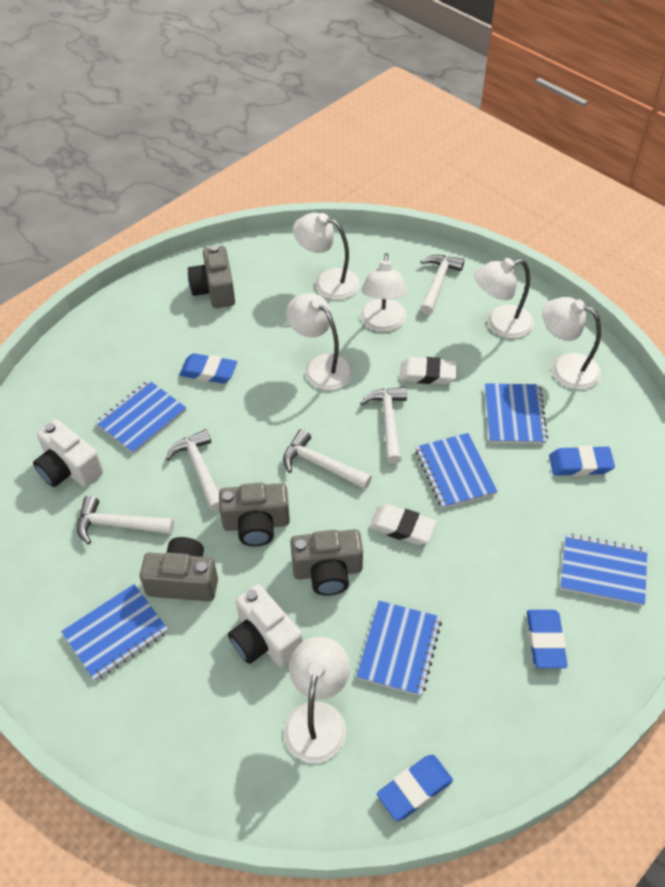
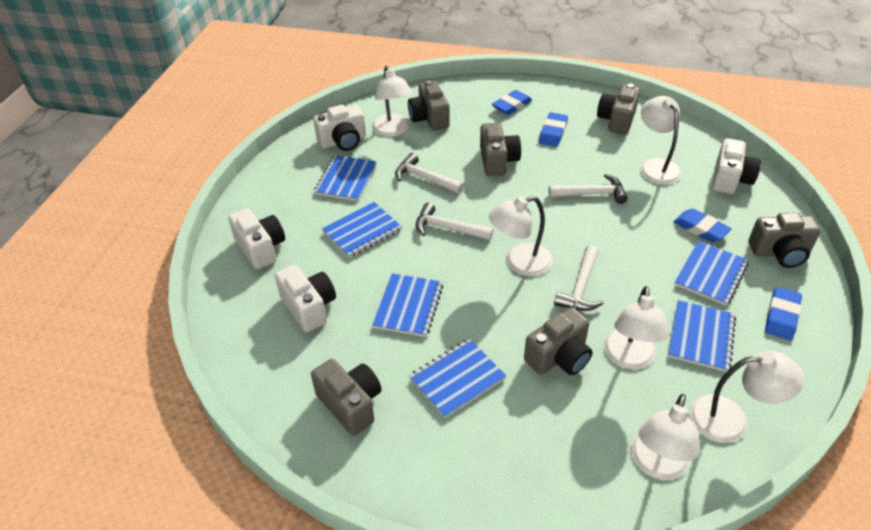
grey camera: [140,537,218,602] [188,245,235,308] [219,483,290,546] [290,529,363,596] = 4 -> [311,359,381,436] [408,80,450,131] [480,123,521,176] [524,307,592,375] [597,83,640,135] [748,212,821,268] = 6
white camera: [33,419,103,487] [228,584,302,667] = 2 -> [228,208,285,270] [275,265,336,332] [313,105,366,151] [712,138,761,194] = 4
white eraser: [369,504,437,545] [400,357,457,384] = 2 -> none = 0
white hammer: [77,496,174,545] [166,429,219,512] [283,429,372,489] [361,387,407,464] [420,255,464,315] = 5 -> [395,153,464,194] [416,203,494,240] [549,174,628,204] [554,245,604,311] = 4

